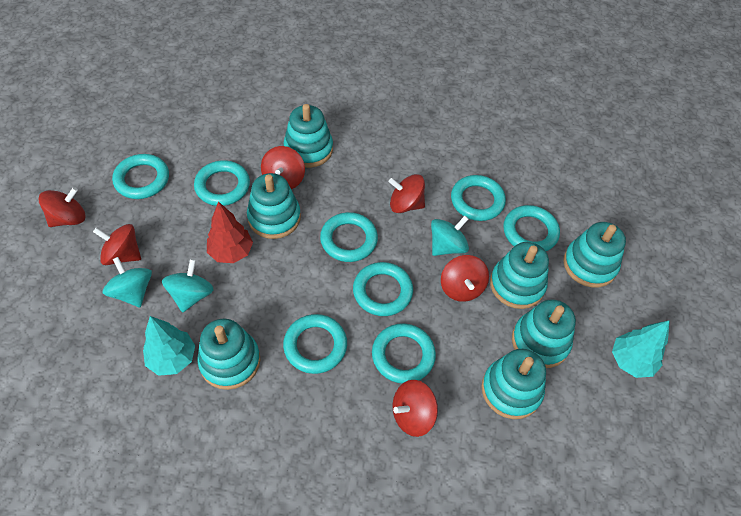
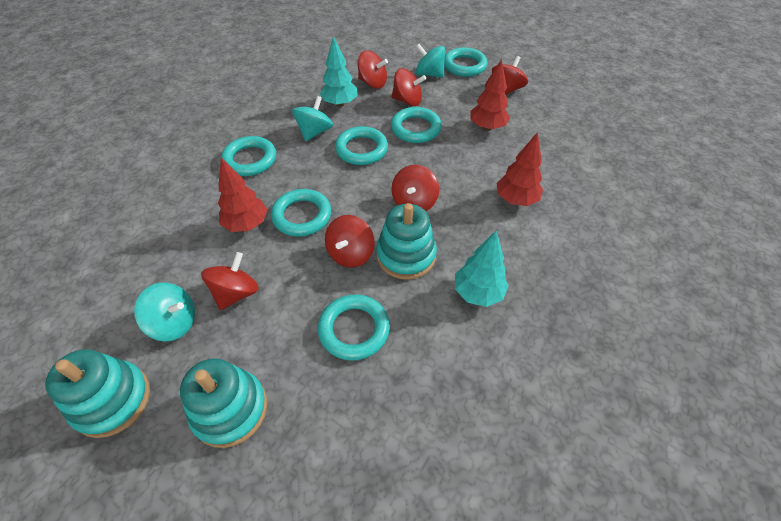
red tree: [207,201,253,263] = 1 -> [218,158,268,232] [470,59,510,131] [496,132,543,206] = 3
turquoise ring: [112,154,169,199] [194,160,250,206] [283,314,347,374] [320,212,378,262] [353,262,413,316] [372,323,436,384] [451,175,506,221] [503,205,560,251] = 8 -> [221,136,276,176] [271,189,331,237] [318,294,390,361] [335,126,388,165] [391,107,442,143] [444,47,488,77] = 6
turquoise stacking toy: [197,319,260,390] [247,173,301,239] [284,104,333,168] [482,349,546,419] [490,242,549,309] [512,299,576,368] [563,222,626,288] = 7 -> [45,349,150,438] [180,358,267,448] [376,203,437,280] = 3

